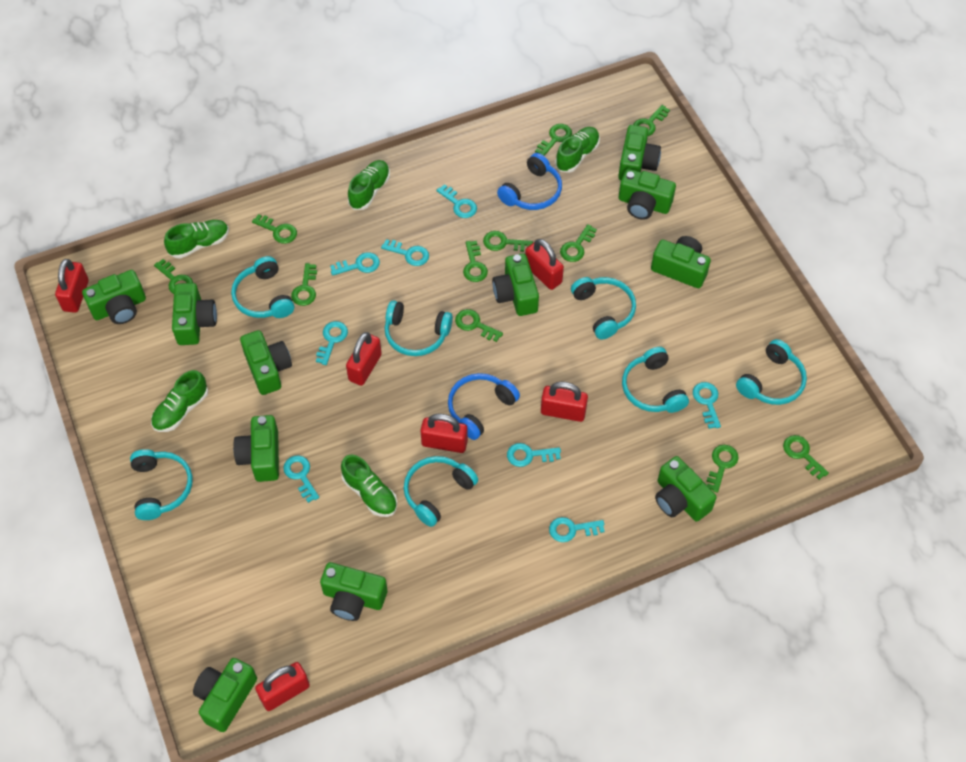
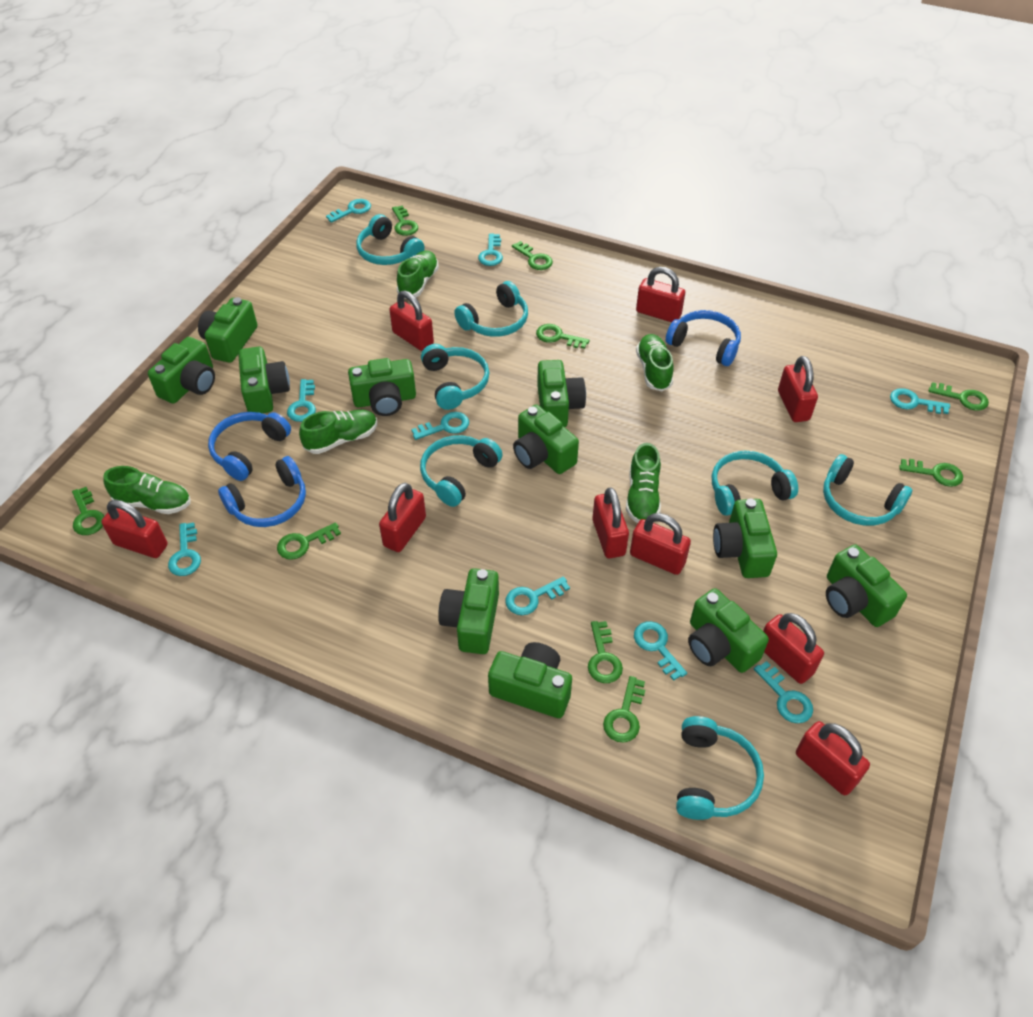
blue headphones: [448,373,520,440] [497,153,562,210] = 2 -> [208,412,291,481] [218,456,306,527] [666,310,741,366] = 3
green key: [154,259,193,294] [252,214,297,244] [291,263,317,306] [455,309,503,342] [463,241,488,282] [483,231,533,252] [535,124,572,156] [560,224,597,262] [633,105,670,136] [706,445,739,493] [783,435,829,480] = 11 -> [72,487,104,535] [277,522,341,560] [392,206,418,236] [512,241,553,270] [536,324,590,349] [588,621,623,683] [603,676,645,743] [899,459,963,487] [929,382,989,411] = 9
red padlock: [55,259,89,313] [255,662,310,711] [346,332,382,386] [420,414,468,453] [525,239,564,290] [541,382,588,422] = 6 -> [101,500,168,558] [379,483,426,552] [389,291,434,351] [592,488,629,558] [630,513,691,575] [636,267,685,322] [763,613,824,684] [778,356,818,422] [796,721,870,795] = 9
turquoise key: [283,456,319,503] [316,321,348,365] [330,252,380,276] [381,239,429,266] [436,184,477,218] [507,443,561,467] [549,517,605,542] [693,382,721,429] = 8 -> [168,522,201,576] [287,379,316,422] [326,199,371,223] [411,412,469,440] [478,234,503,266] [506,576,570,615] [634,621,687,681] [754,661,813,723] [890,388,950,414] = 9

